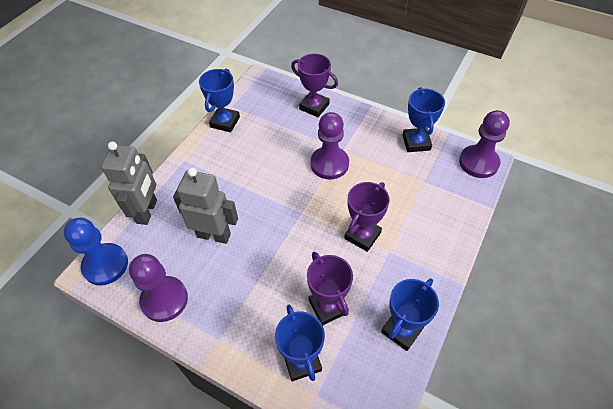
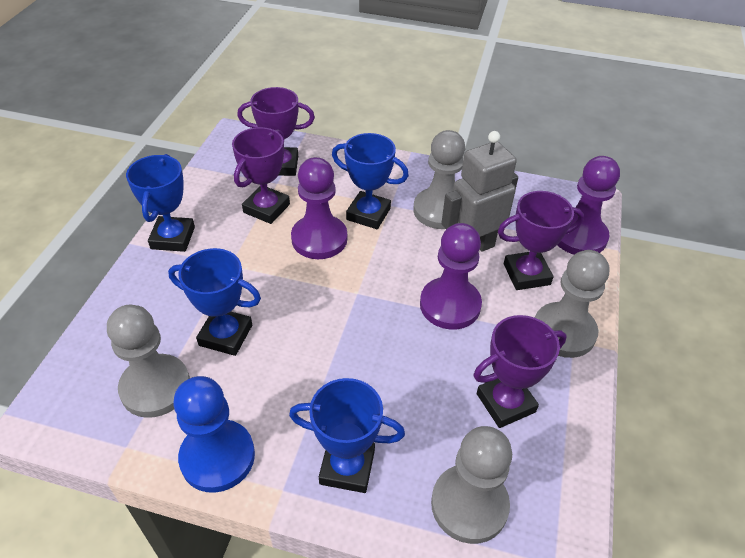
grey pawn: none = 0 -> [107,305,190,418] [413,130,465,229] [431,426,512,544] [535,250,609,358] = 4
grey robot: [101,142,157,225] [173,167,238,244] = 2 -> [441,131,518,251] = 1
purple trophy: [291,53,338,117] [307,252,353,326] [344,182,390,252] = 3 -> [232,127,290,224] [237,87,315,176] [473,315,567,428] [498,191,584,290] = 4

